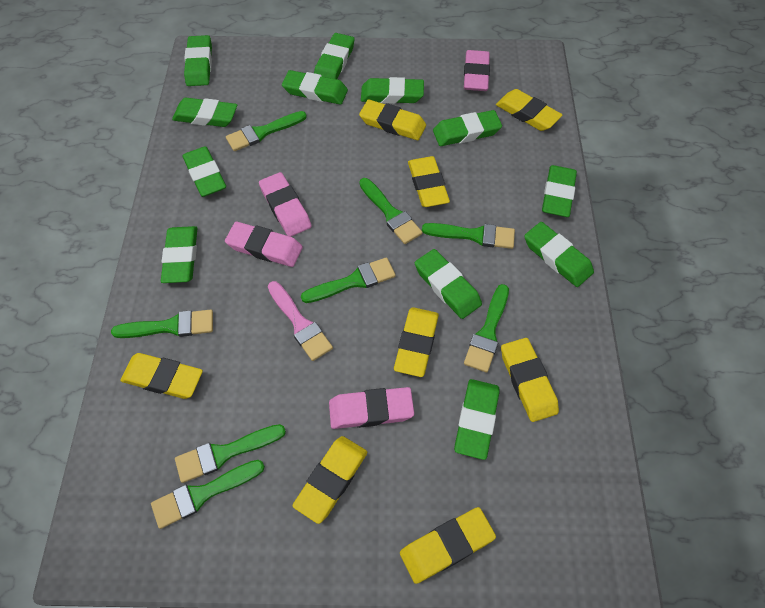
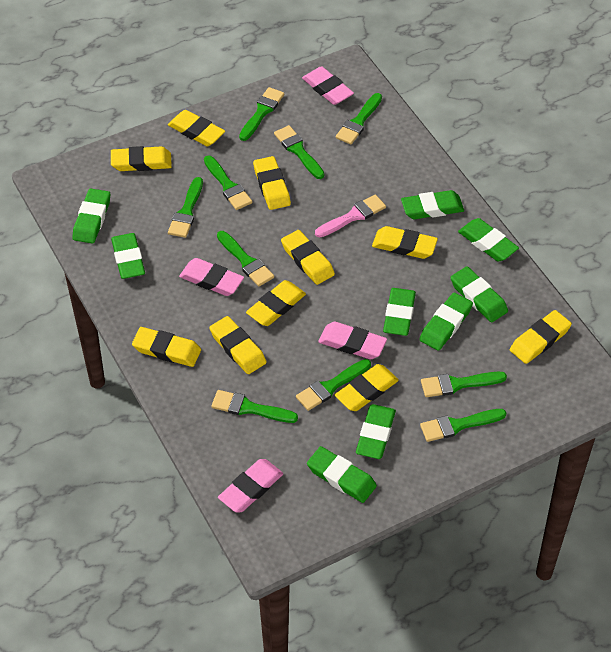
green brush: [111,310,213,338] [151,460,265,529] [175,424,286,483] [226,111,307,151] [301,257,396,303] [359,178,423,244] [422,223,515,249] [464,284,509,373] = 8 -> [168,177,203,238] [204,155,252,210] [211,390,298,423] [217,231,274,286] [239,87,284,141] [274,125,324,179] [296,359,371,411] [336,93,382,144] [420,409,506,442] [421,372,507,397] = 10
green eraser: [161,226,198,283] [172,98,237,127] [182,146,226,197] [184,35,212,86] [282,70,348,105] [314,33,354,79] [361,77,424,104] [415,249,482,319] [433,110,502,146] [454,379,500,460] [524,222,594,287] [542,165,577,217] = 12 -> [72,189,110,244] [111,233,145,279] [307,446,377,503] [356,404,396,459] [383,288,416,336] [401,190,464,219] [419,293,473,351] [451,266,508,323] [458,218,519,261] = 9
yellow eraser: [120,353,203,399] [292,436,367,524] [359,100,426,140] [394,307,439,377] [400,507,496,584] [408,156,450,207] [496,89,562,131] [501,338,559,422] = 8 -> [111,146,172,171] [132,327,201,367] [168,110,225,146] [209,316,267,374] [246,280,306,326] [253,156,291,210] [281,230,335,285] [335,364,399,411] [372,226,438,259] [510,310,572,364] = 10

